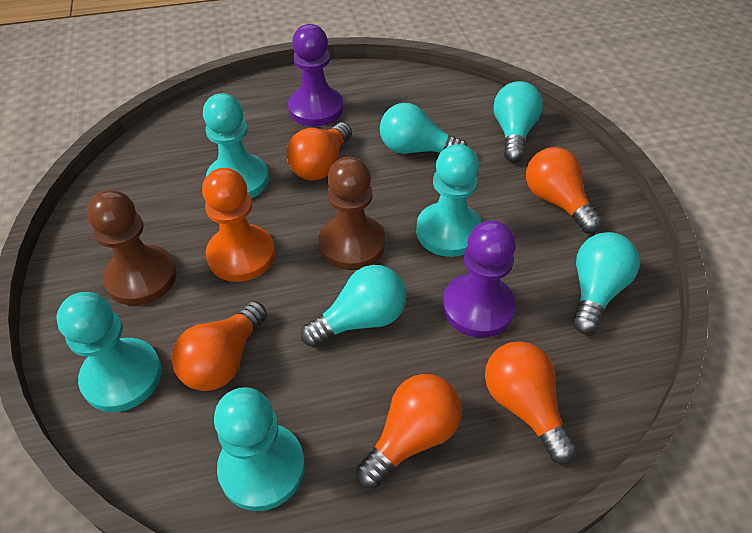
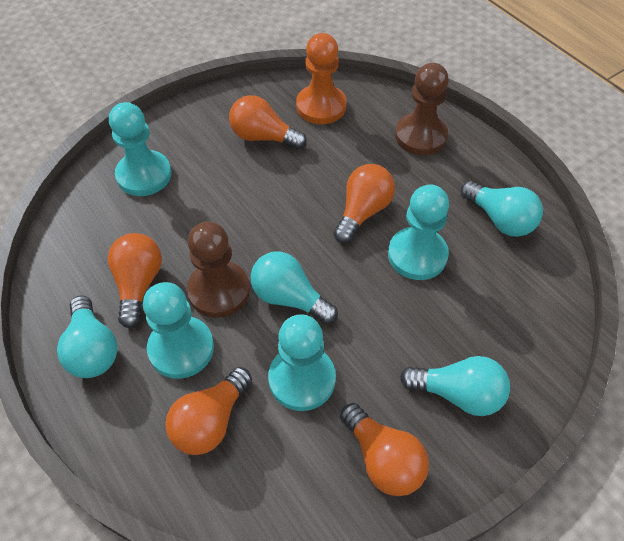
purple pawn: [288,24,343,127] [442,220,516,338] = 2 -> none = 0

